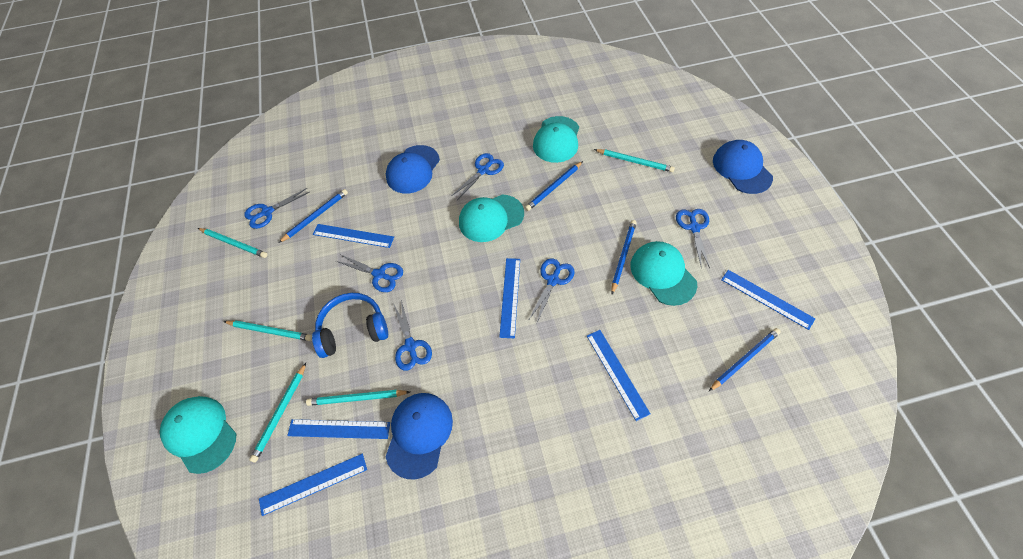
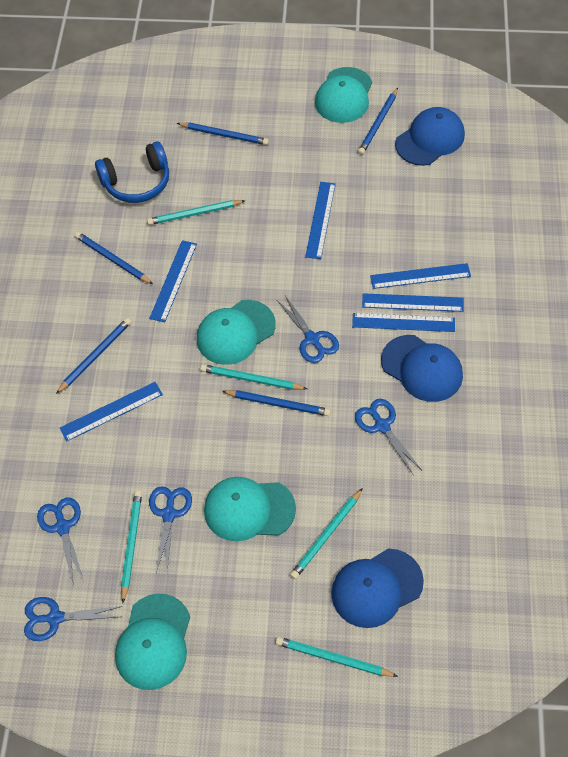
blue pencil: [279,189,348,243] [525,161,583,211] [611,220,637,294] [709,328,781,391] = 4 -> [56,318,131,394] [75,232,153,284] [177,122,269,145] [222,390,331,416] [358,88,398,155] = 5
blue scissors: [244,188,310,229] [336,254,403,292] [394,300,432,371] [452,153,504,200] [529,258,574,322] [676,209,710,268] = 6 -> [24,597,122,641] [37,498,84,583] [149,486,192,572] [277,296,339,363] [355,399,422,474] = 5

